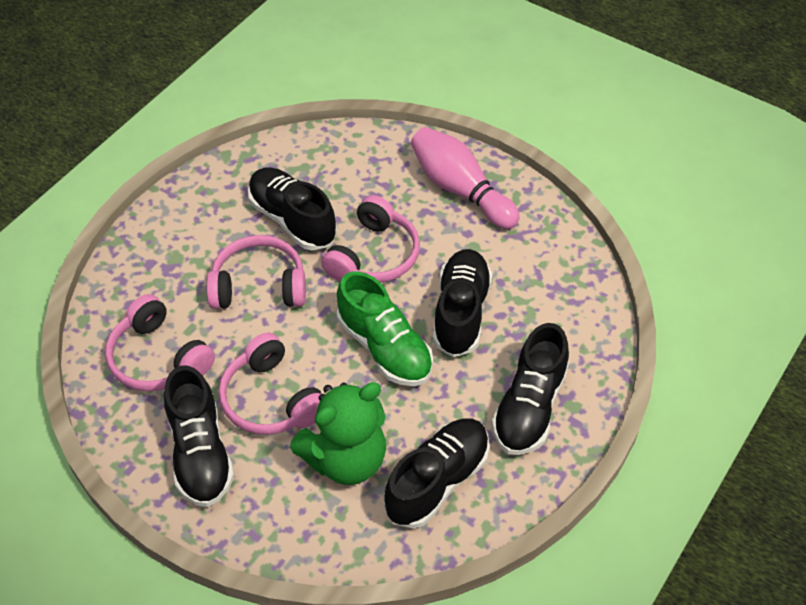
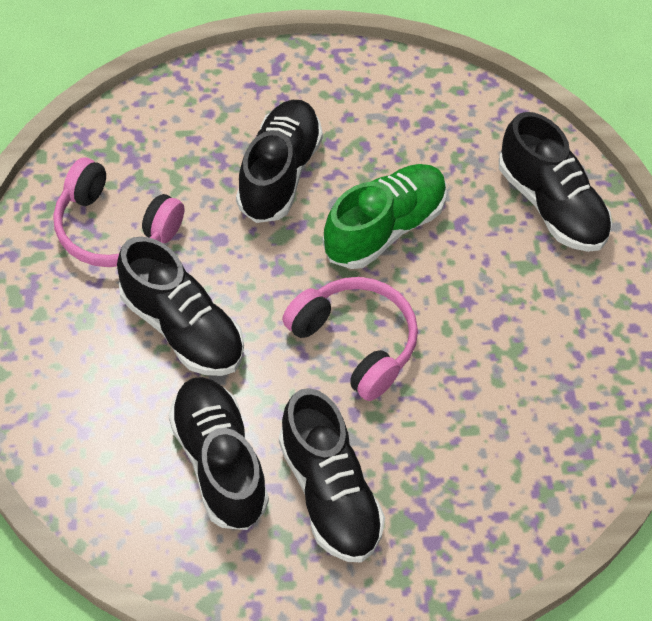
green teddy bear: [290,382,386,485] = 1 -> none = 0
pink bowling pin: [411,127,520,229] = 1 -> none = 0
pink headphones: [105,294,215,391] [206,235,306,309] [219,333,322,435] [321,195,420,283] = 4 -> [53,158,184,267] [282,277,418,401] = 2

